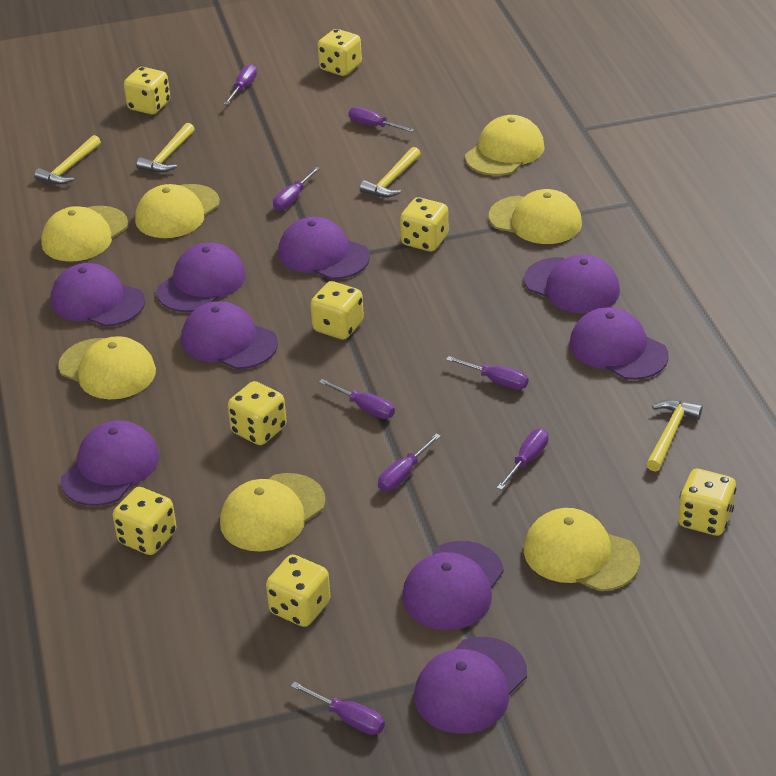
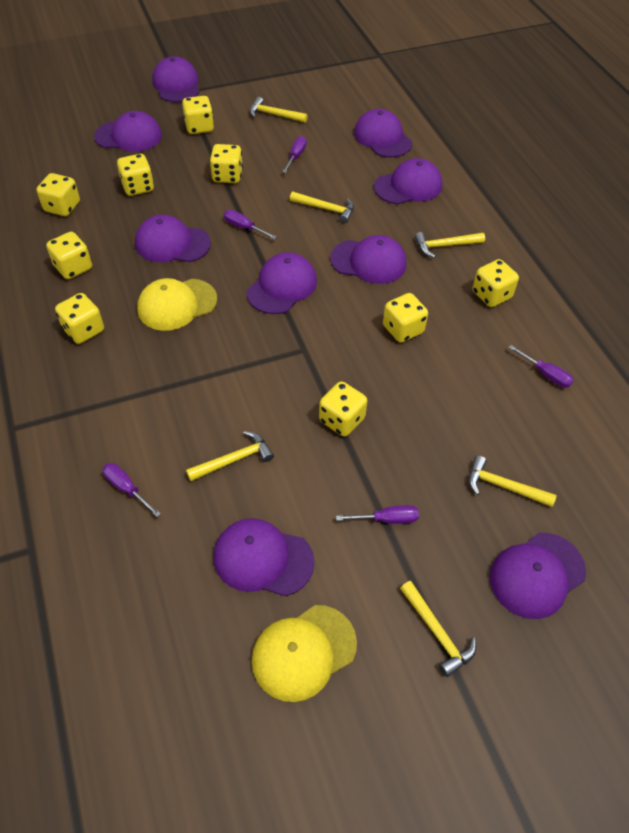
purple screwdriver: [224,64,257,105] [273,167,320,211] [291,682,385,735] [319,379,395,419] [349,107,414,132] [378,434,441,491] [446,356,528,390] [497,429,549,490] = 8 -> [103,463,161,517] [224,210,277,239] [282,136,307,173] [336,505,419,524] [509,345,574,388] = 5
yellow cap: [41,206,128,262] [58,336,156,399] [135,184,220,238] [220,473,326,552] [465,115,545,176] [489,189,582,244] [524,508,640,591] = 7 -> [137,278,217,331] [252,605,357,702] = 2
yellow dice: [113,487,177,555] [124,67,170,114] [228,381,287,445] [266,554,331,627] [310,281,364,340] [318,29,362,76] [400,197,448,251] [678,469,736,536] = 8 -> [37,173,80,216] [46,232,92,279] [55,293,104,344] [117,154,154,196] [182,96,214,134] [210,144,243,183] [319,381,367,437] [383,293,428,343] [472,259,519,307] = 9
yellow hammer: [34,135,101,184] [136,123,195,172] [360,147,421,197] [646,400,703,471] = 4 -> [186,431,274,481] [250,97,308,123] [290,192,354,223] [400,581,476,677] [415,232,485,258] [469,456,557,507] = 6

